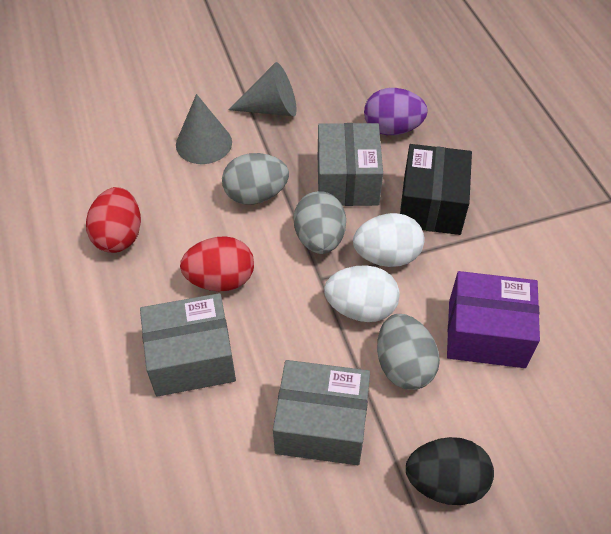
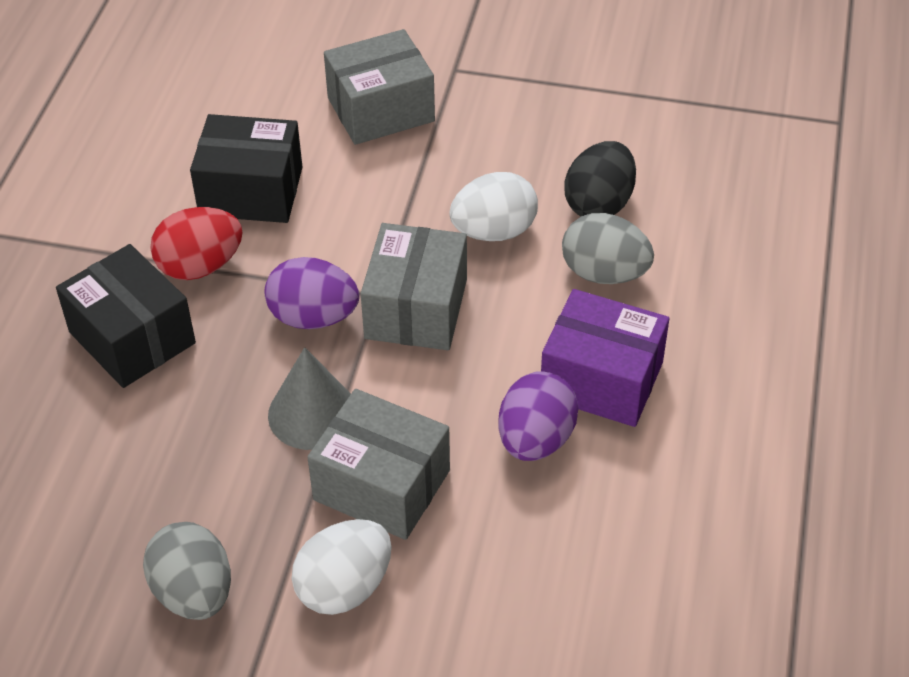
black box: [400,144,472,235] = 1 -> [56,244,196,388] [190,114,302,223] = 2
grey cone: [176,94,232,164] [229,62,297,116] = 2 -> [268,347,351,450] = 1
grey egg: [222,153,289,205] [294,191,346,254] [377,314,440,390] = 3 -> [143,522,231,620] [562,213,654,284] = 2
purple egg: [364,88,428,135] = 1 -> [264,257,359,329] [498,371,579,461] = 2
red egg: [86,187,141,253] [180,236,254,291] = 2 -> [150,207,243,280] = 1

